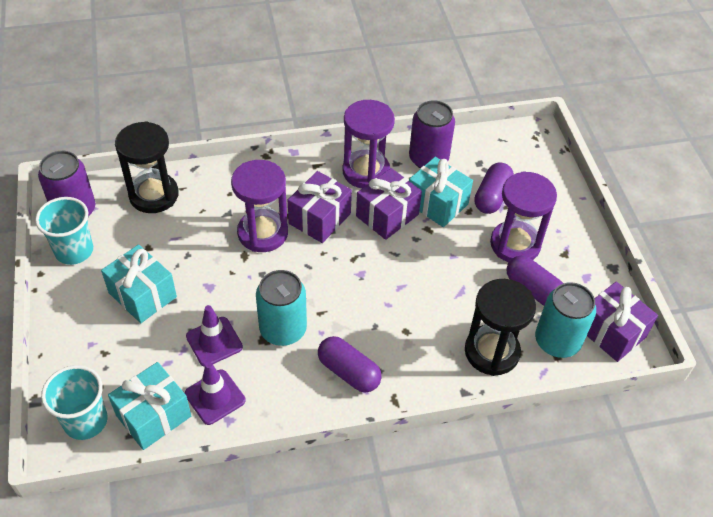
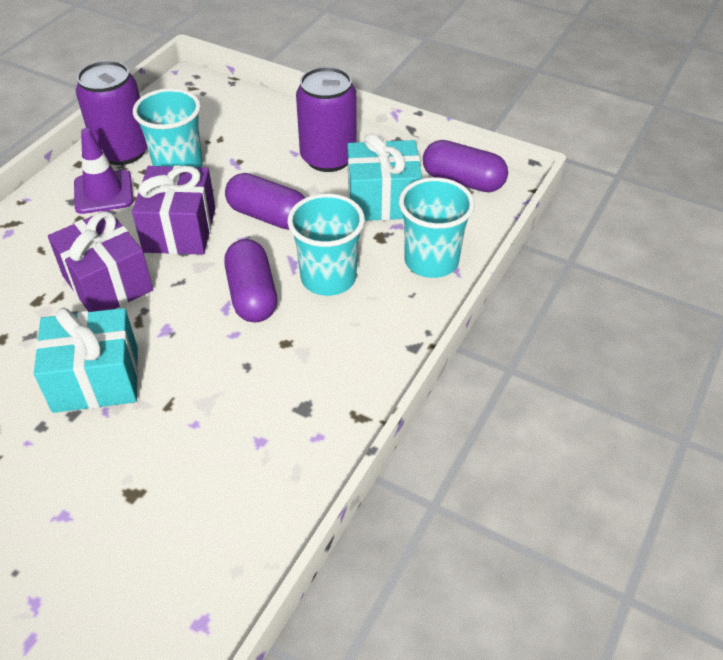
black hourglass: [115,121,179,213] [465,279,536,376] = 2 -> none = 0
purple gift: [288,171,352,243] [356,168,422,240] [587,282,658,362] = 3 -> [48,209,153,312] [132,165,216,255] = 2
purple hourglass: [231,160,288,252] [342,100,395,188] [490,171,557,262] = 3 -> none = 0
purple traffic cone: [185,362,246,425] [186,305,243,367] = 2 -> [74,128,133,214] = 1
turquoise can: [256,270,307,346] [535,282,596,358] = 2 -> none = 0
turquoise cup: [35,197,93,265] [41,365,108,440] = 2 -> [133,88,203,167] [287,194,365,296] [399,177,475,278] = 3
turquoise gift: [101,244,177,323] [108,362,191,450] [409,157,473,227] = 3 -> [34,308,138,413] [347,133,422,221] = 2

